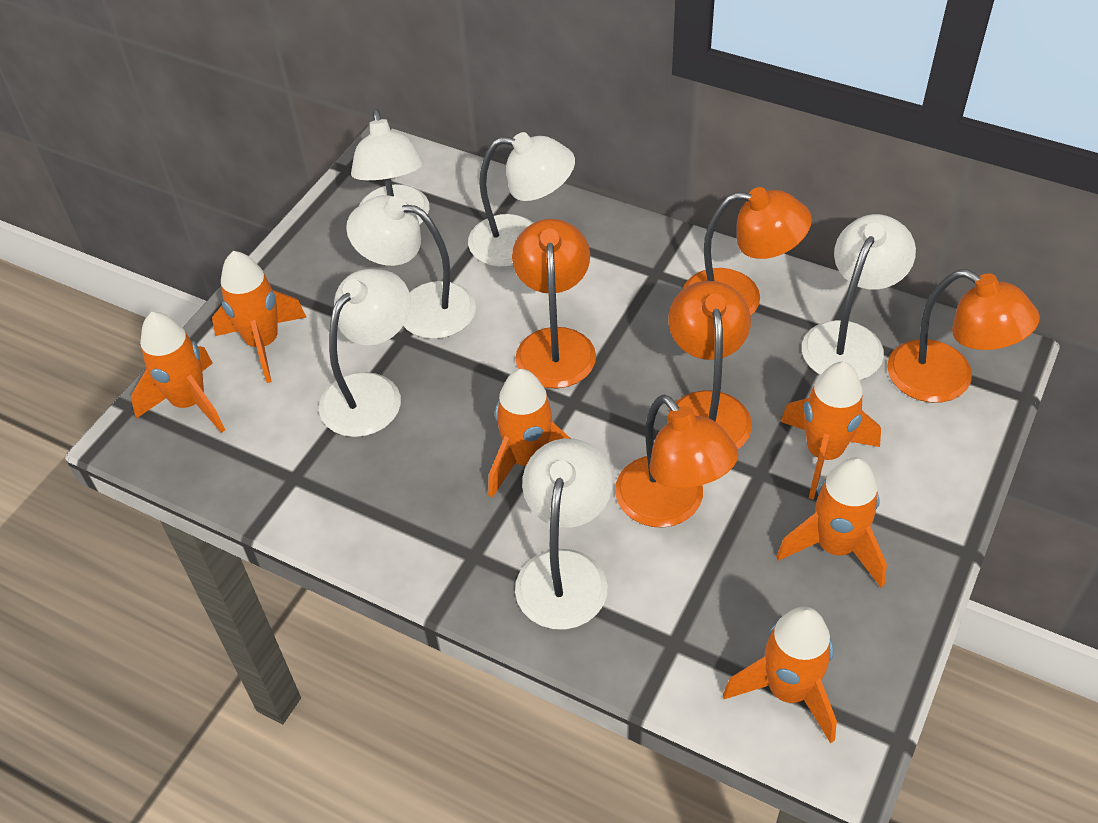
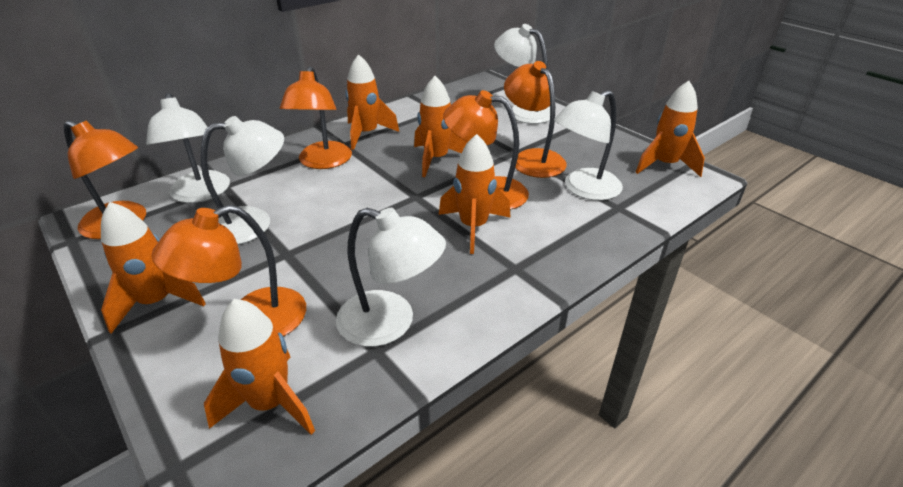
white lamp: [319,269,411,437] [346,195,476,339] [351,109,429,225] [468,132,575,267] [515,438,613,630] [802,214,916,380] = 6 -> [146,93,230,203] [201,116,284,245] [336,208,446,347] [494,24,550,124] [554,90,623,201] = 5

